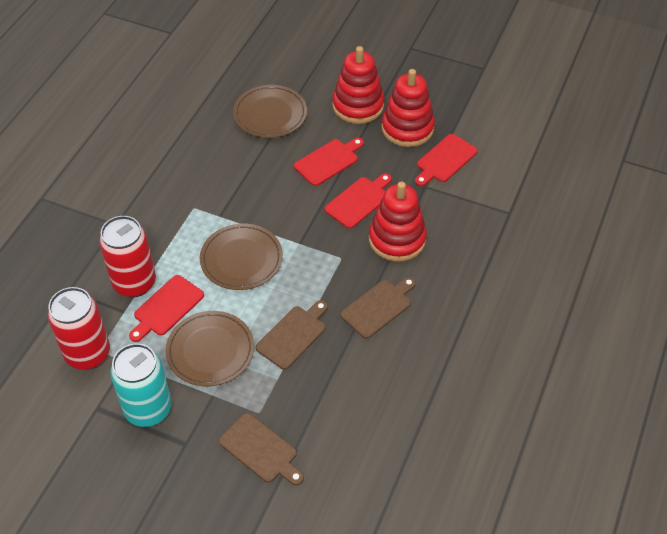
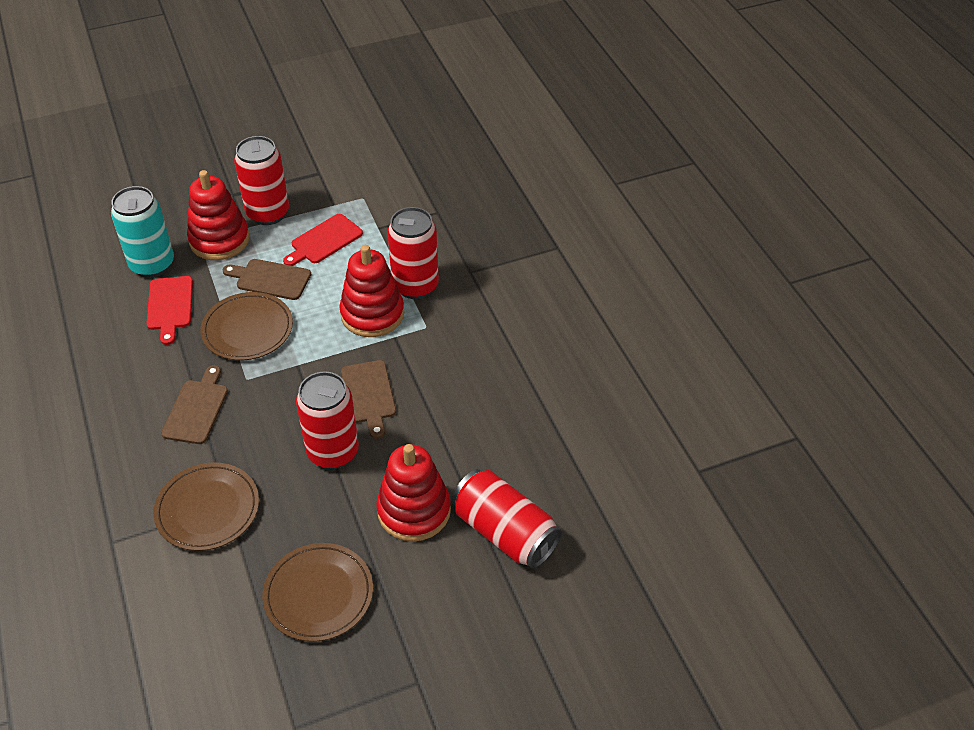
red can: [48,287,110,370] [99,216,156,297] = 2 -> [234,136,289,225] [296,372,359,469] [387,207,439,299] [452,469,562,569] = 4
red cutting board: [129,275,204,342] [294,138,364,186] [324,173,392,229] [415,134,478,186] = 4 -> [146,276,193,345] [283,214,363,266] = 2

